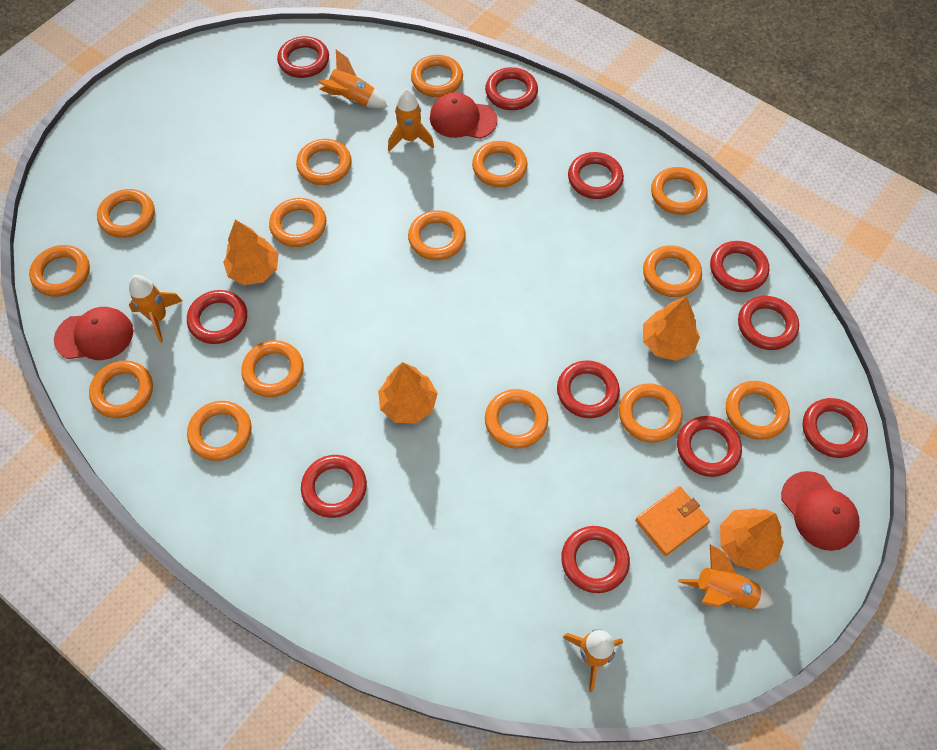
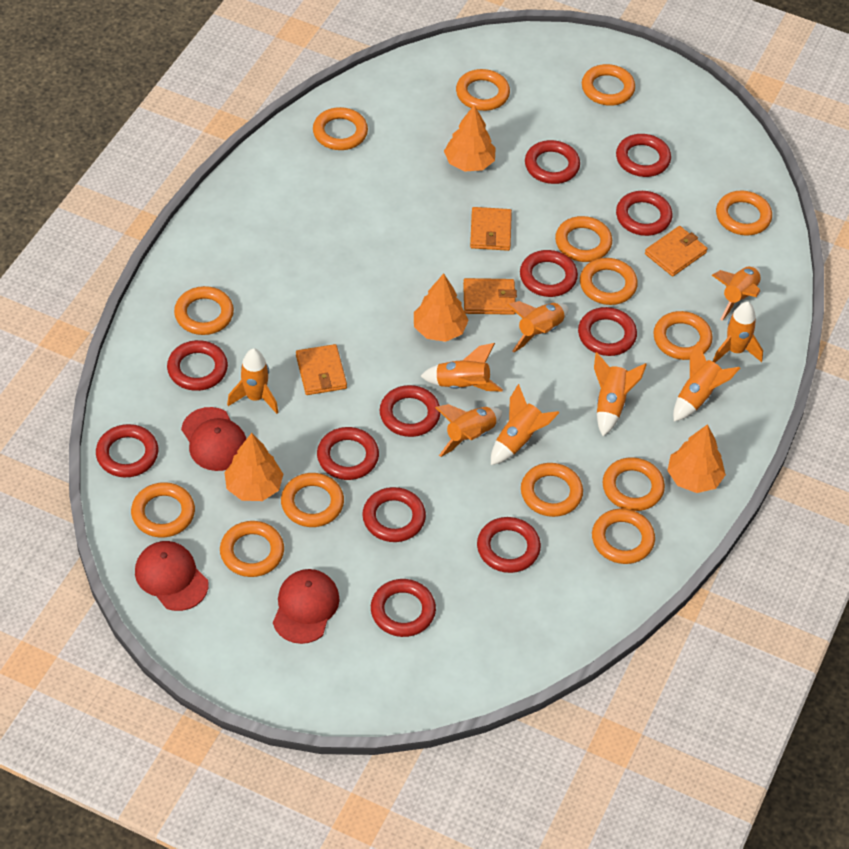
orange ring: [29,245,90,297] [89,360,153,418] [97,189,155,238] [187,401,252,461] [241,340,304,397] [269,198,326,247] [296,139,352,185] [408,210,466,260] [411,55,463,97] [472,141,528,187] [485,389,548,449] [619,383,682,443] [643,245,702,297] [651,167,707,215] [726,381,790,440] = 15 -> [131,482,195,538] [174,286,234,335] [220,521,284,577] [281,473,344,527] [313,107,368,150] [456,69,510,111] [521,463,583,517] [555,216,612,262] [580,258,638,305] [582,64,635,106] [592,509,655,564] [602,457,665,511] [653,311,713,360] [716,191,772,236] = 14
orange rocket: [129,275,182,343] [318,50,388,108] [388,89,434,151] [562,629,623,692] [678,544,774,609] = 5 -> [227,348,278,414] [421,343,503,392] [435,404,502,457] [491,384,559,465] [507,301,568,352] [594,352,647,436] [673,342,740,422] [712,266,761,321] [713,302,763,363] = 9
orange wallet: [635,486,710,556] = 1 -> [296,344,347,395] [463,278,517,315] [470,207,512,251] [645,226,708,276] = 4
red ring: [187,290,247,344] [277,36,329,78] [301,455,367,518] [485,67,538,110] [557,360,620,418] [561,526,630,593] [568,152,624,199] [677,416,742,477] [710,241,769,292] [738,296,799,350] [803,398,868,458] = 11 -> [96,424,158,477] [167,340,228,391] [317,427,379,480] [362,487,426,542] [371,579,436,637] [380,385,441,437] [477,517,541,573] [520,250,578,297] [525,140,580,184] [578,307,637,356] [616,134,671,177] [616,191,672,236] = 12

